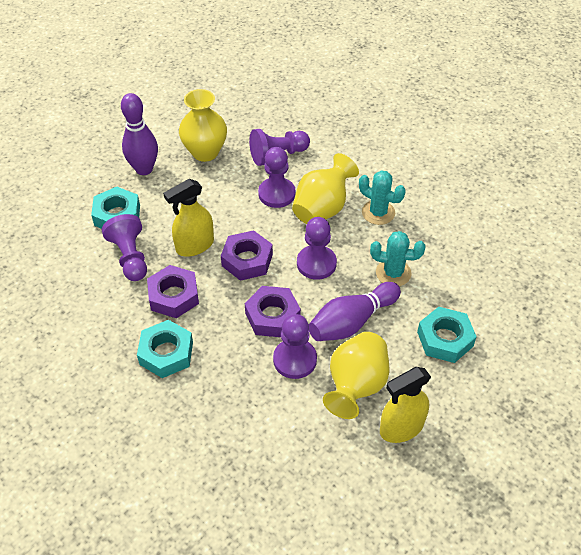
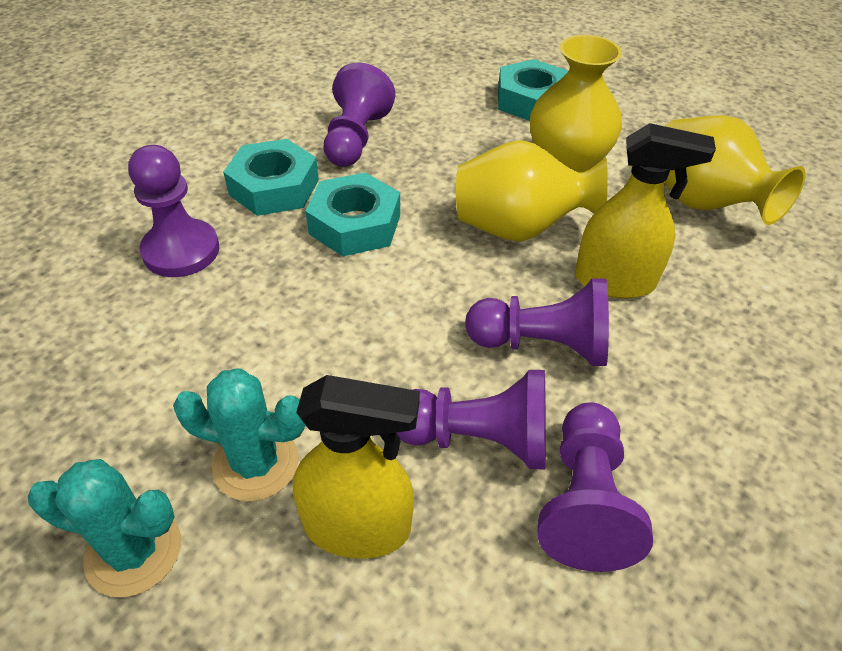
purple bowling pin: [121,93,158,175] [309,282,401,341] = 2 -> none = 0
purple nut: [147,265,199,318] [221,230,273,281] [245,286,301,337] = 3 -> none = 0

